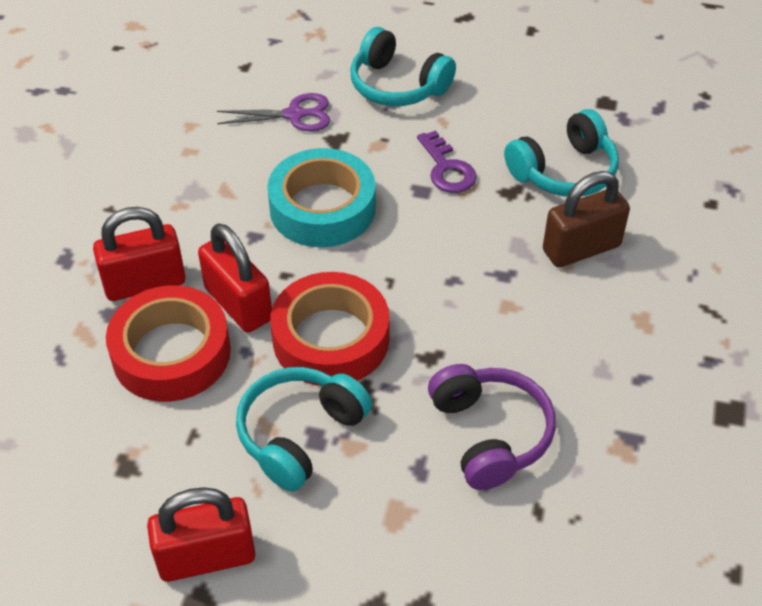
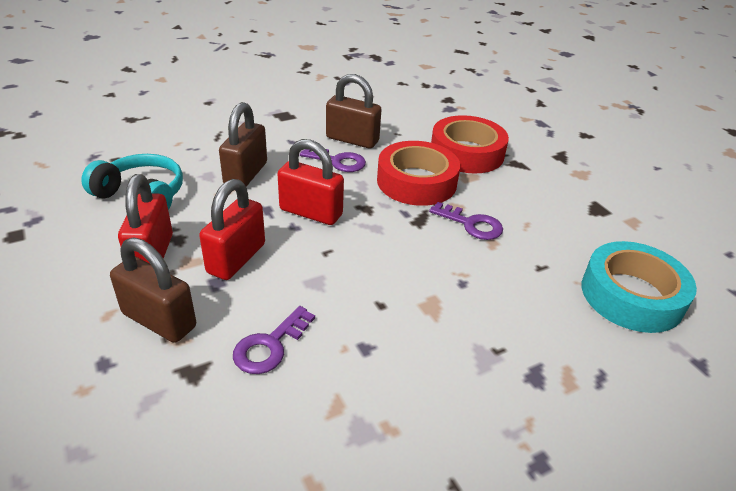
brown padlock: [543,171,630,267] = 1 -> [110,238,196,343] [219,102,267,187] [326,74,382,149] = 3
purple headphones: [428,364,556,490] = 1 -> none = 0
purple key: [417,130,477,193] = 1 -> [233,306,315,374] [300,149,366,172] [429,202,503,240] = 3
purple scissors: [217,93,330,131] = 1 -> none = 0
turquoise headphones: [236,367,372,492] [350,27,456,106] [504,109,619,197] = 3 -> [81,154,183,210] = 1

